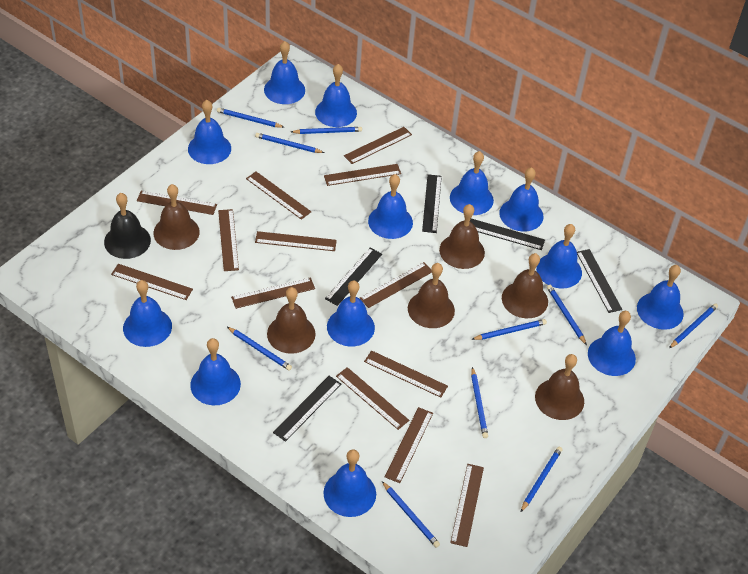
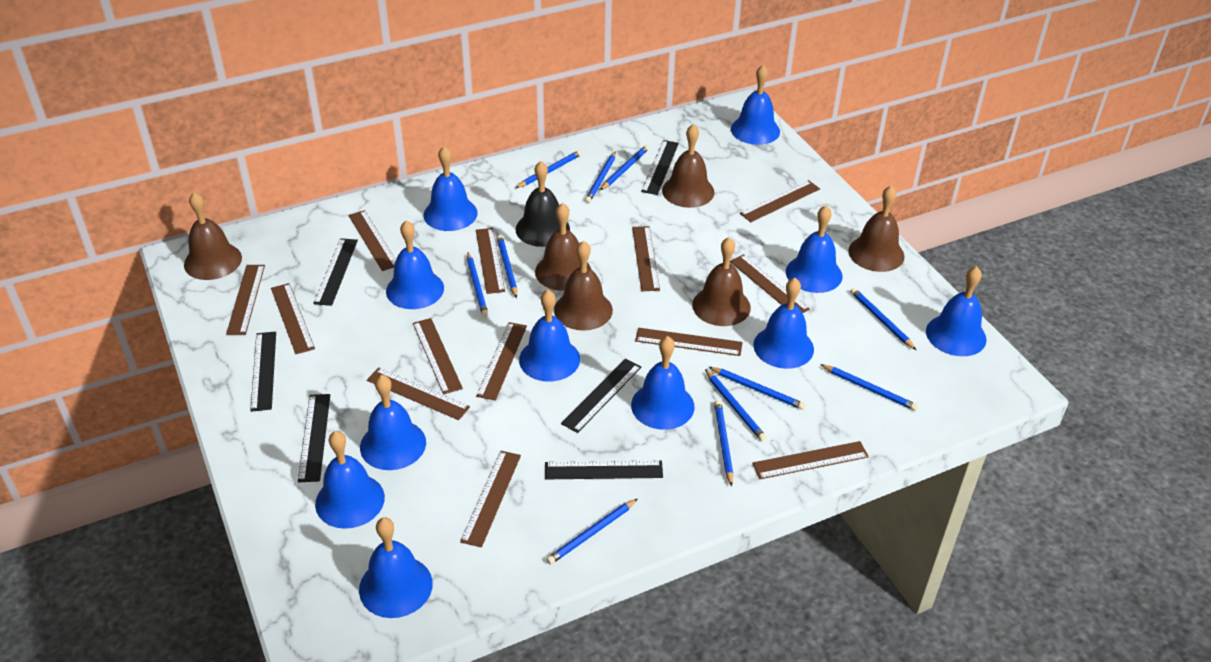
black ruler: [273,376,341,442] [325,248,382,306] [422,174,442,233] [470,219,545,250] [577,249,622,313] = 5 -> [250,331,276,412] [298,394,330,483] [313,238,358,306] [545,461,663,479] [561,358,641,433] [641,140,679,195] = 6
blue bell: [123,280,172,347] [188,100,231,164] [190,338,241,405] [264,41,305,104] [315,64,357,127] [323,449,376,517] [327,280,375,346] [368,174,413,239] [450,151,494,215] [499,167,544,232] [536,224,582,289] [588,311,636,376] [637,265,684,330] = 13 -> [315,431,385,529] [359,517,433,618] [360,375,426,470] [386,220,444,309] [423,146,478,231] [519,290,580,381] [631,336,695,430] [731,65,780,145] [753,278,814,369] [786,205,842,293] [926,266,987,356] = 11
blue pencil: [217,108,284,128] [227,327,292,371] [255,133,324,153] [291,127,362,134] [382,481,440,548] [471,319,547,340] [471,367,488,438] [521,447,562,512] [547,285,587,345] [669,303,718,348] = 10 -> [467,252,488,317] [497,235,517,298] [516,150,582,188] [546,499,637,565] [585,151,616,203] [600,145,649,190] [705,369,767,441] [709,367,805,410] [714,400,733,486] [820,364,918,411] [850,288,916,350] = 11

